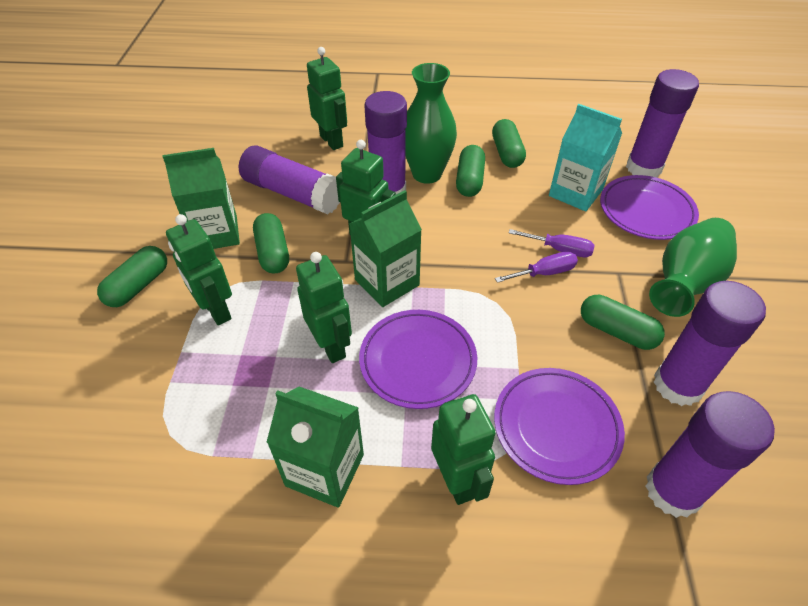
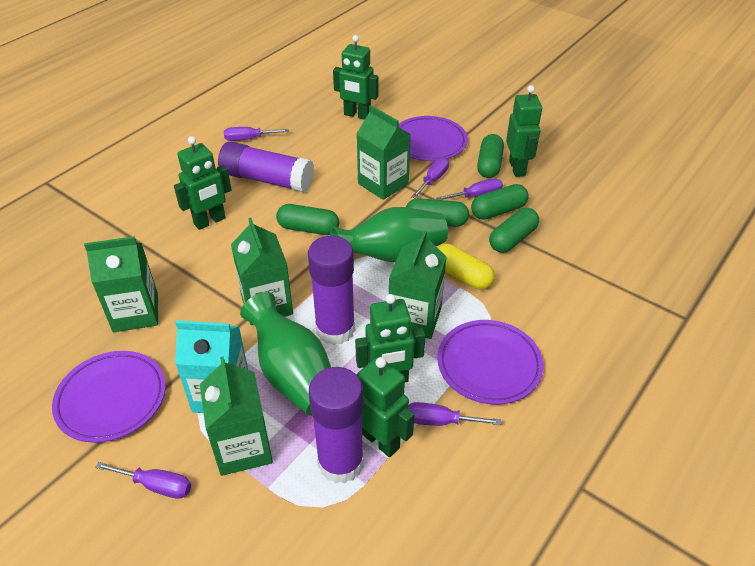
green carton: [163,148,240,249] [266,386,364,508] [350,190,422,307] = 3 -> [84,236,158,332] [200,356,273,476] [231,218,293,325] [357,105,411,200] [389,230,446,339] = 5
purple glue stick: [239,145,340,214] [364,91,407,194] [626,69,699,177] [645,391,775,518] [654,281,766,406] = 5 -> [218,142,314,193] [308,236,355,345] [309,367,364,484] = 3
purple screwdriver: [495,251,578,283] [509,229,595,257] = 2 -> [95,462,191,499] [224,127,289,141] [409,402,501,426] [411,157,449,198] [436,179,503,200] = 5
yellow capsule: none = 0 -> [437,244,495,290] = 1

